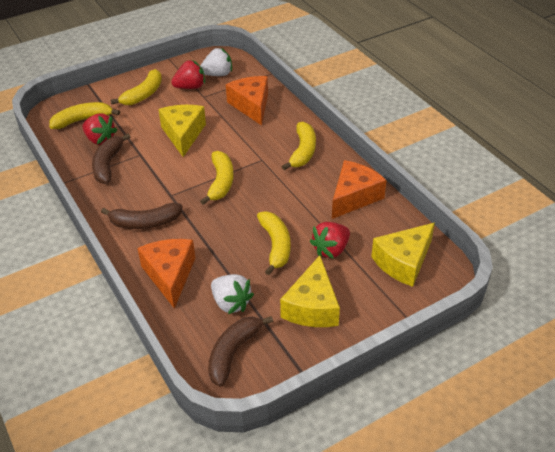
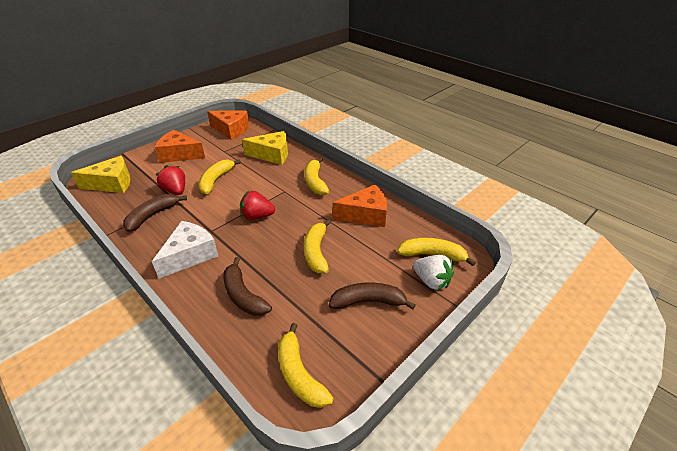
red strawberry: [82,113,117,145] [171,60,205,89] [310,222,350,259] = 3 -> [155,165,185,195] [240,191,275,220] = 2
white cheese: none = 0 -> [152,221,218,279] = 1
white strawberry: [201,48,232,76] [211,274,254,314] = 2 -> [413,255,454,291] = 1
yellow cheese: [158,105,206,157] [280,255,340,327] [371,223,435,287] = 3 -> [71,156,130,193] [242,131,288,165] = 2

